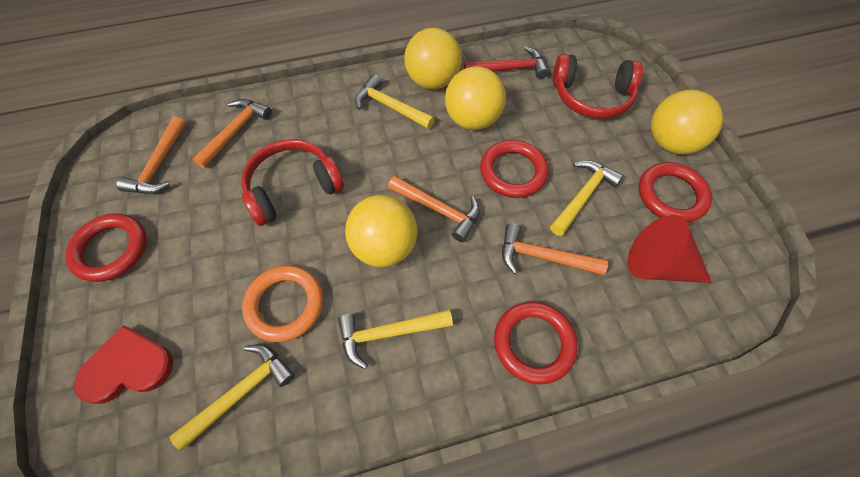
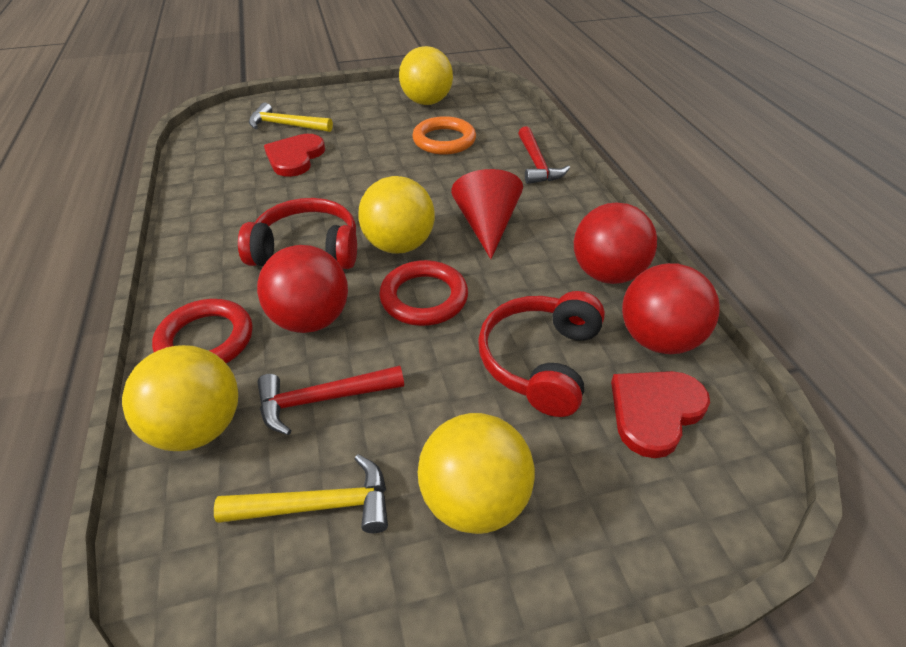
orange hammer: [116,116,186,194] [193,99,272,168] [388,176,480,242] [502,223,608,275] = 4 -> none = 0
red ball: none = 0 -> [257,245,348,333] [574,202,657,284] [622,263,719,354] = 3
red hammer: [464,46,549,79] = 1 -> [257,366,404,435] [518,126,570,184] = 2
red heart: [74,325,173,404] = 1 -> [264,134,325,177] [611,371,710,458] = 2
red ring: [65,213,147,282] [480,140,549,198] [494,302,578,384] [639,162,712,223] = 4 -> [152,299,253,363] [379,260,468,326] = 2
yellow hammer: [170,344,295,451] [338,310,453,369] [355,74,435,129] [550,160,623,236] = 4 -> [214,454,388,533] [249,103,333,132] = 2

